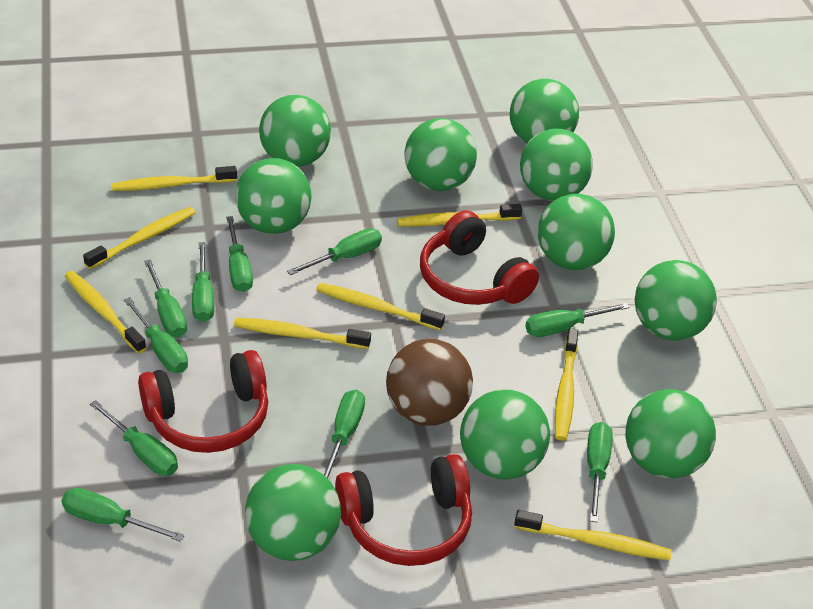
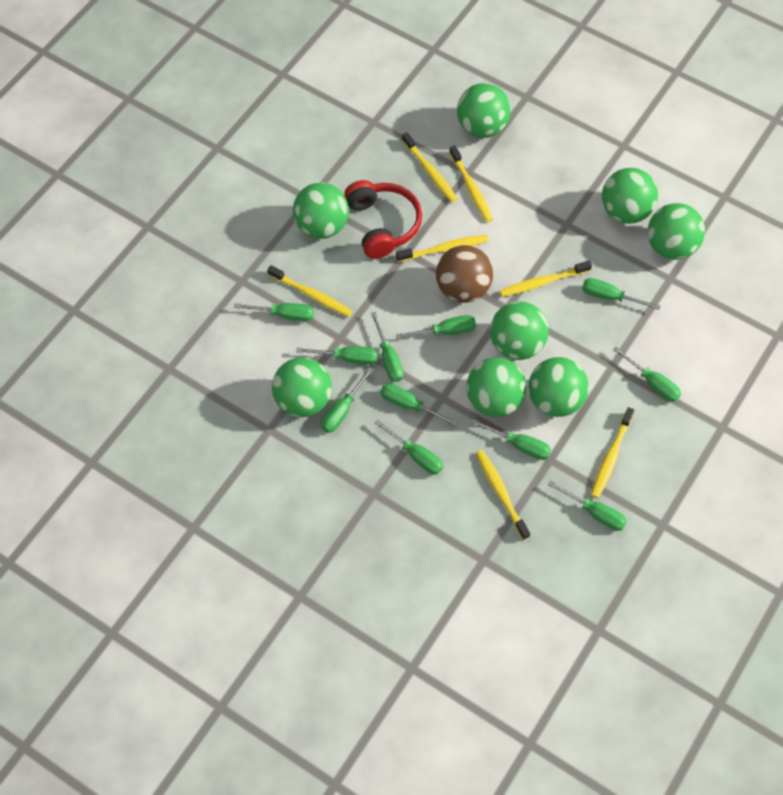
green ball: [235,158,312,234] [245,464,341,561] [259,95,331,167] [404,118,477,191] [460,390,550,480] [510,79,579,144] [520,128,593,201] [538,194,615,270] [625,389,716,478] [635,260,717,341] = 10 -> [272,357,332,417] [293,182,349,239] [457,83,511,138] [466,357,527,417] [490,302,549,360] [529,357,589,417] [602,168,658,224] [648,203,705,260] = 8
green screwdriver: [61,488,185,542] [90,400,178,476] [124,297,188,373] [144,259,187,338] [192,242,214,322] [226,216,253,292] [287,228,382,275] [324,390,365,480] [525,303,630,337] [587,422,613,523] = 10 -> [234,303,314,322] [296,346,378,365] [321,367,374,433] [371,312,404,382] [374,419,443,474] [381,383,457,426] [396,315,476,339] [471,419,551,460] [548,481,627,531] [582,278,661,310] [613,346,681,402] = 11
red headphones: [138,350,268,453] [335,454,472,566] [420,211,539,305] = 3 -> [344,180,422,259] = 1
yellow toothbrush: [65,271,146,354] [83,207,196,269] [112,166,237,191] [234,318,371,349] [316,283,445,330] [397,204,522,227] [514,510,672,560] [555,328,578,441] = 8 -> [267,265,353,317] [396,235,489,262] [402,132,458,203] [449,145,493,222] [476,450,530,540] [500,261,592,297] [591,407,635,498] = 7

